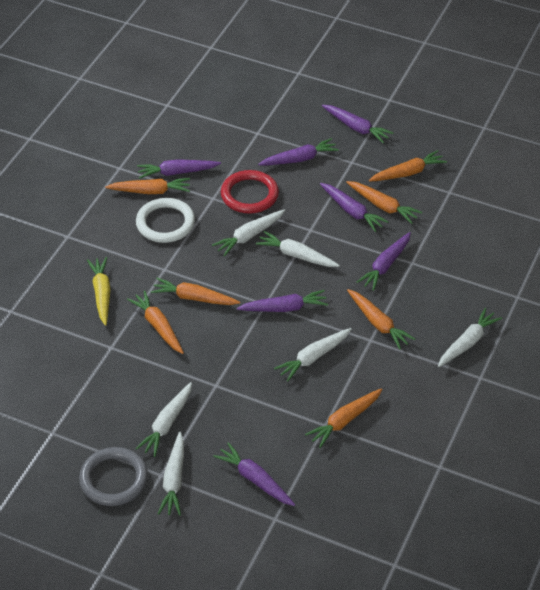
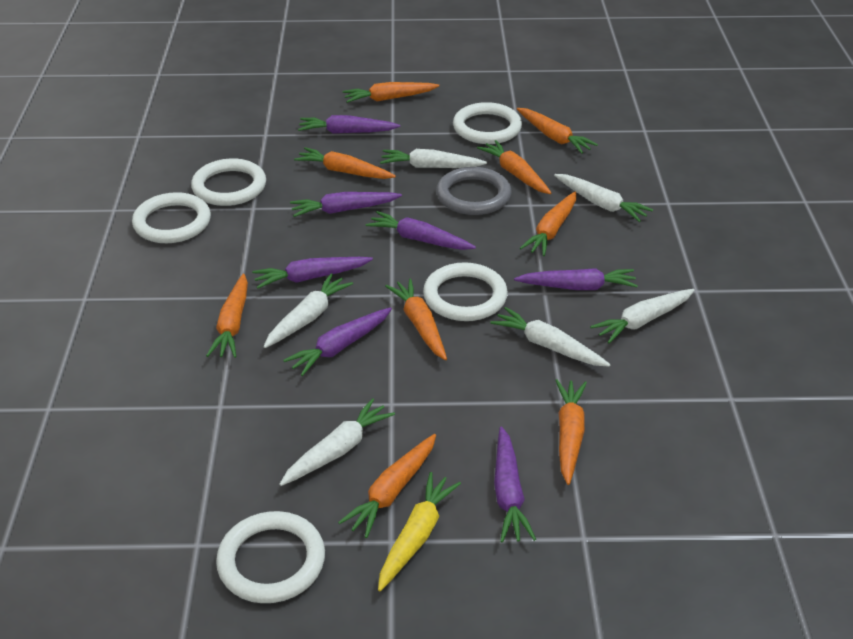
orange carrot: [105,178,190,194] [127,290,184,354] [151,278,240,305] [305,388,383,448] [346,181,422,224] [347,289,415,349] [369,150,447,182] = 7 -> [206,274,248,358] [294,147,396,179] [338,434,436,538] [343,82,439,103] [385,278,447,360] [477,140,552,194] [517,108,598,154] [520,192,576,256] [555,379,587,485] = 9
red ring: [221,170,279,214] = 1 -> none = 0
white ring: [136,198,195,243] = 1 -> [132,192,211,243] [191,158,266,206] [216,511,325,603] [423,262,508,321] [453,102,522,144] = 5

